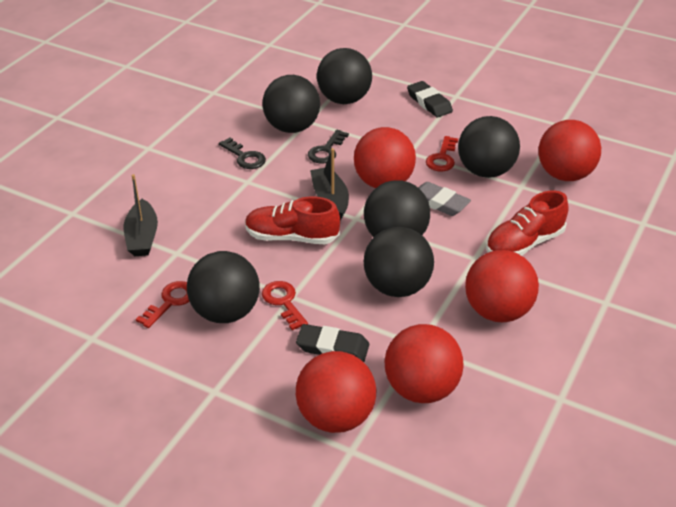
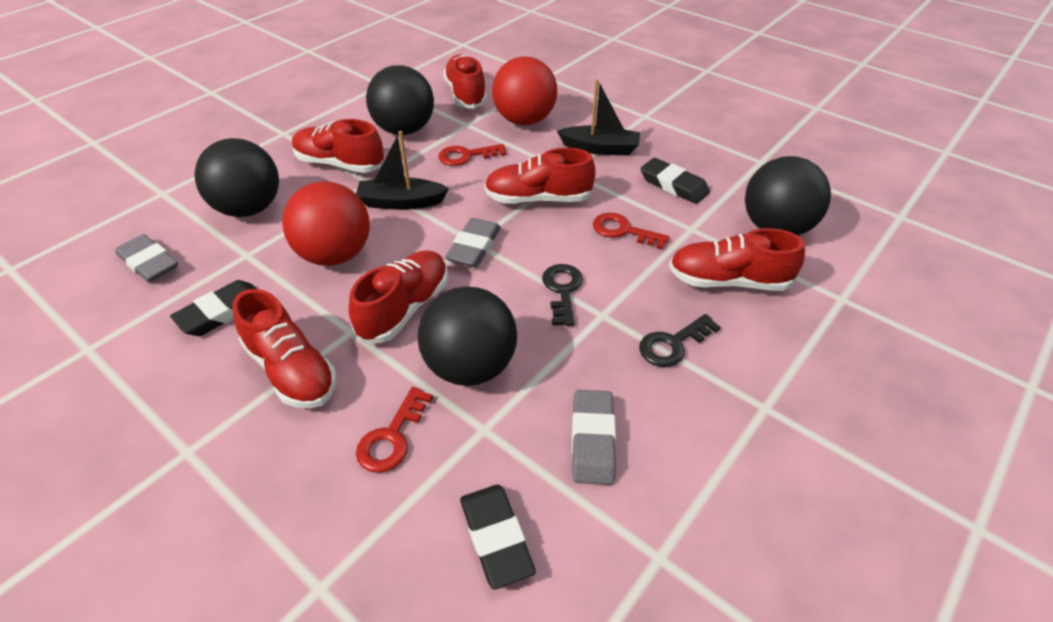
black ball: [187,251,260,323] [262,75,320,133] [317,48,372,104] [364,180,430,237] [364,227,434,297] [458,116,520,178] = 6 -> [195,138,279,217] [366,65,434,135] [418,287,517,386] [745,156,831,236] = 4
black eraser: [296,324,369,362] [407,81,453,117] = 2 -> [170,280,256,336] [460,485,536,590] [640,158,710,204] = 3
grey eraser: [418,182,471,216] = 1 -> [115,234,178,283] [445,218,501,267] [572,390,616,485] = 3
red ball: [296,351,376,433] [354,127,416,188] [385,324,464,403] [465,250,539,322] [538,120,601,181] = 5 -> [282,181,370,266] [492,56,557,125] = 2
red shoe: [245,196,340,244] [486,190,569,256] = 2 -> [232,289,336,408] [292,119,384,173] [348,250,448,343] [443,54,487,109] [484,148,596,204] [669,228,805,291] = 6

